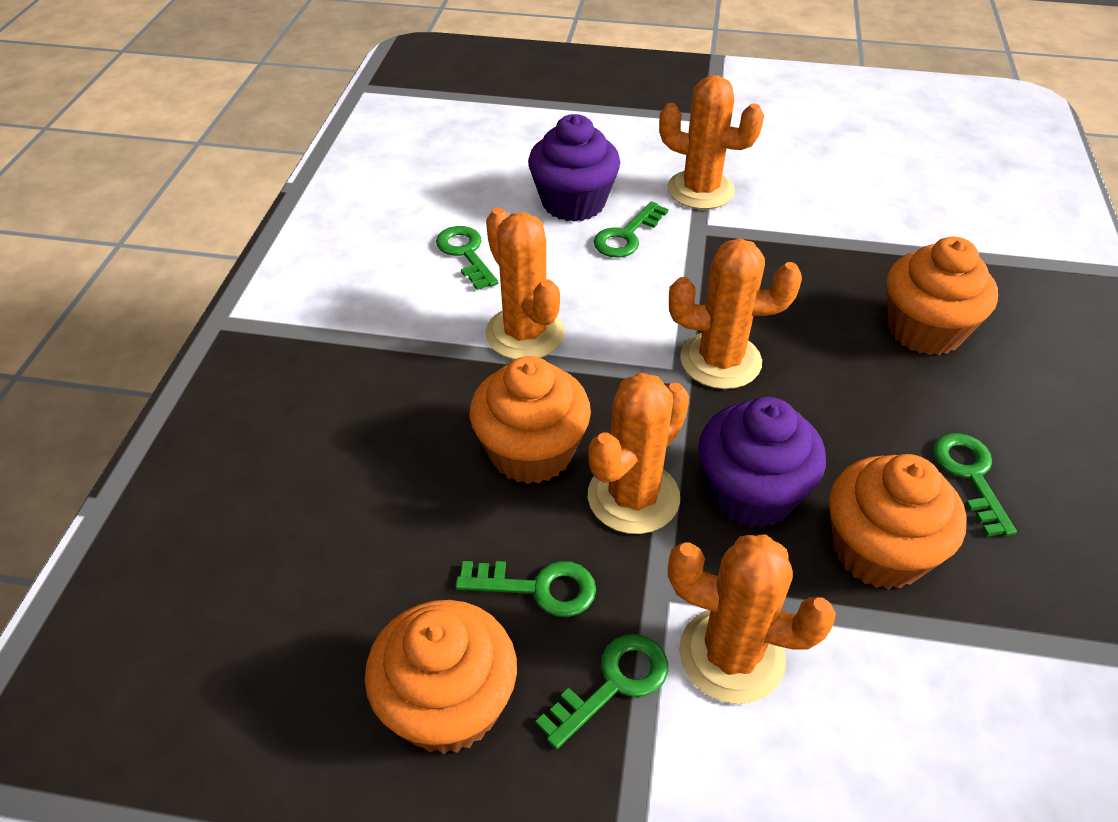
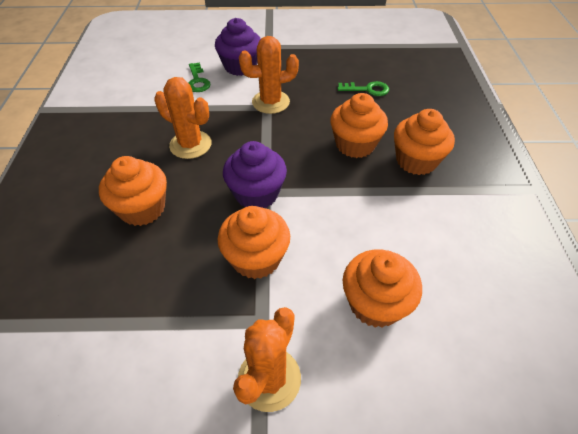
green key: [436,226,498,290] [455,561,596,617] [536,634,668,749] [594,201,668,258] [933,433,1017,536] = 5 -> [188,62,211,92] [337,81,389,96] = 2
orange cactus: [485,208,565,360] [588,373,689,534] [659,75,764,209] [668,534,836,704] [669,238,802,389] = 5 -> [154,77,212,159] [233,307,301,412] [239,36,299,114] = 3
orange cupcake: [365,600,517,754] [470,356,591,484] [829,454,967,589] [887,237,998,355] = 4 -> [99,156,167,226] [218,206,290,279] [330,93,388,158] [342,250,422,327] [394,109,455,175] = 5

